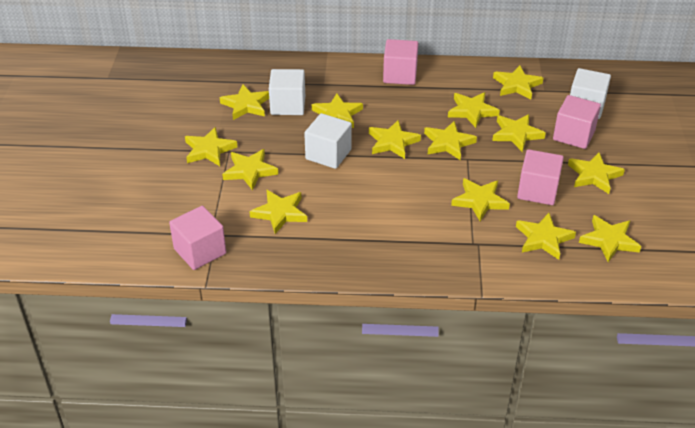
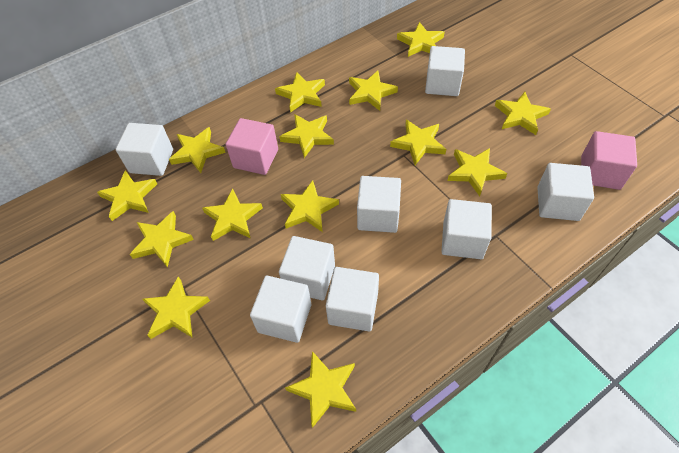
pink cube: [169,206,226,270] [383,39,418,85] [517,149,564,205] [553,95,601,149] = 4 -> [226,118,278,175] [581,131,637,190] = 2
white cube: [269,69,305,115] [304,113,352,169] [570,68,611,119] = 3 -> [116,123,173,176] [250,276,311,343] [279,236,335,300] [326,267,379,332] [357,176,401,233] [425,46,465,96] [442,199,492,259] [537,163,594,221] = 8

